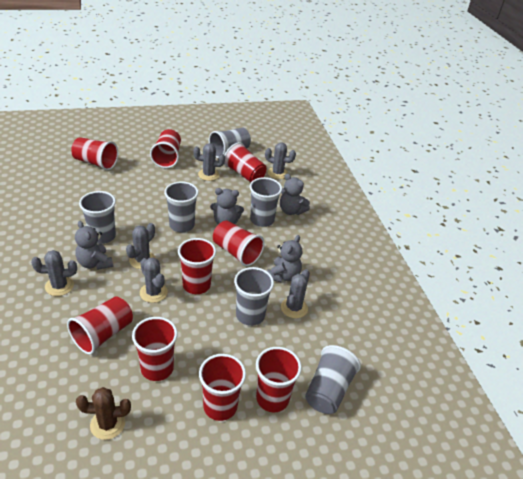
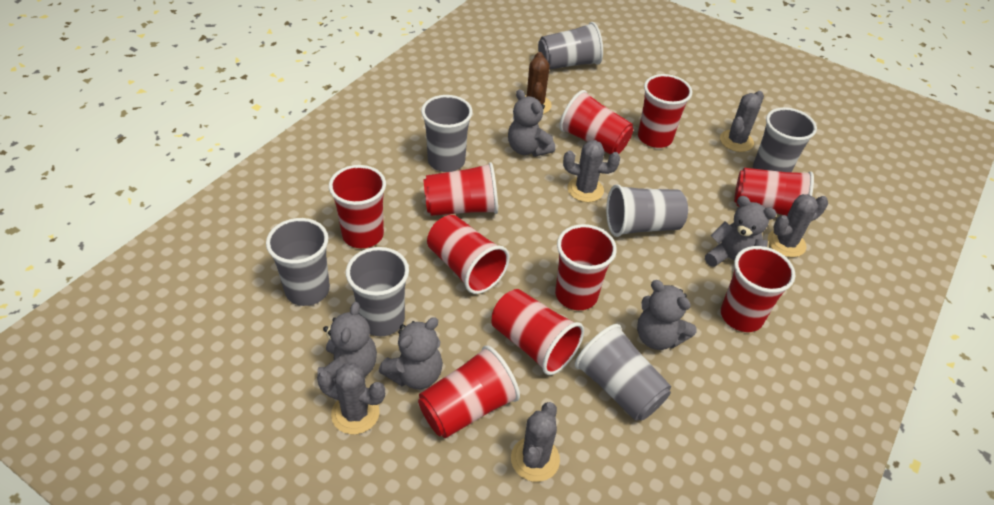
grey cactus: [31,250,77,296] [126,223,156,269] [140,257,168,303] [193,143,225,181] [265,142,296,179] [281,269,310,318] = 6 -> [317,363,385,434] [511,402,560,482] [563,140,620,202] [720,91,764,152] [768,194,828,257] = 5
grey cup: [79,191,116,244] [164,181,199,232] [209,128,251,158] [234,267,274,326] [250,177,282,227] [305,345,361,414] = 6 -> [266,218,330,306] [346,247,409,336] [421,95,473,172] [538,22,603,70] [575,324,671,421] [606,184,688,237] [753,107,817,172] = 7
grey teddy bear: [75,221,113,270] [210,188,244,224] [267,235,302,282] [280,174,310,215] = 4 -> [317,302,377,385] [379,317,443,389] [508,89,555,157] [637,280,697,350] [705,196,777,267] = 5
red cup: [67,296,133,355] [71,137,118,170] [132,317,178,381] [150,129,181,168] [178,238,216,294] [199,354,246,421] [213,220,265,267] [224,142,266,182] [256,347,302,412] = 9 -> [329,165,386,248] [418,345,520,438] [423,162,498,216] [427,215,510,294] [492,289,584,375] [555,224,617,310] [559,90,633,154] [638,74,692,148] [721,246,796,332] [734,168,814,216] = 10

